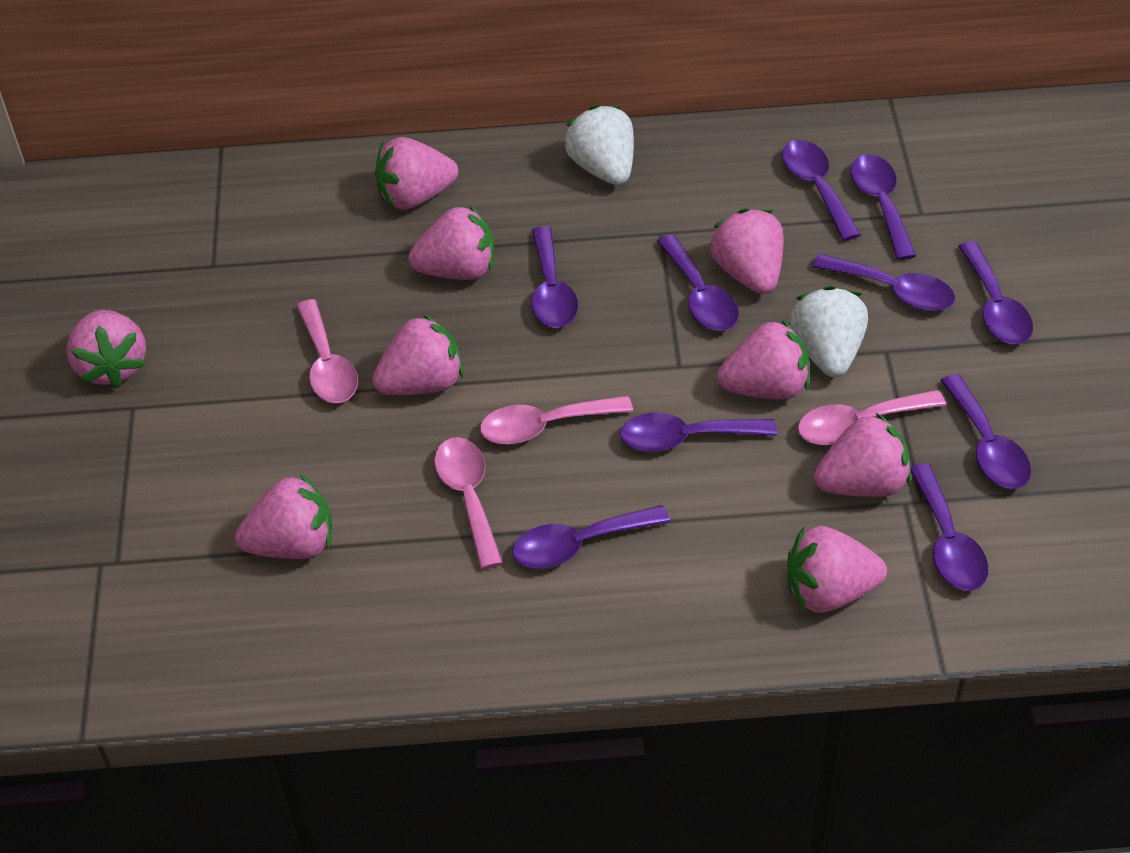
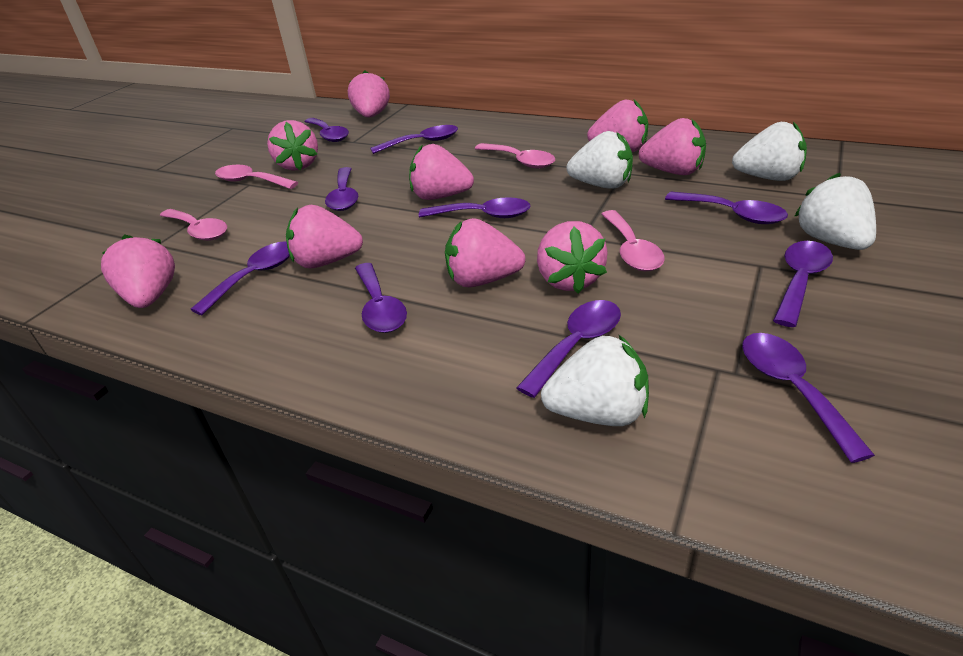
white strawberry: [564,105,634,185] [790,286,868,377] = 2 -> [541,335,649,426] [567,131,633,189] [732,122,807,181] [794,173,876,250] = 4

